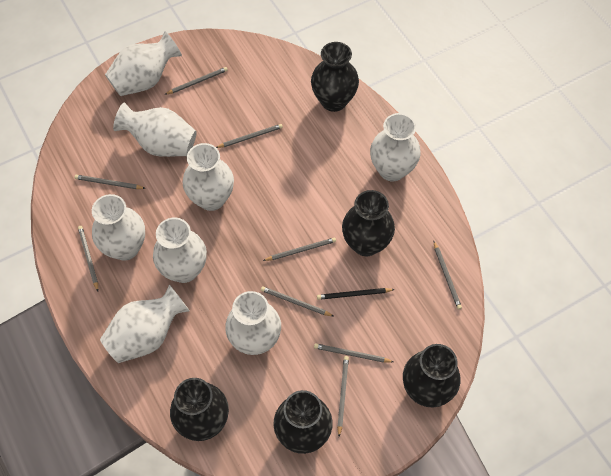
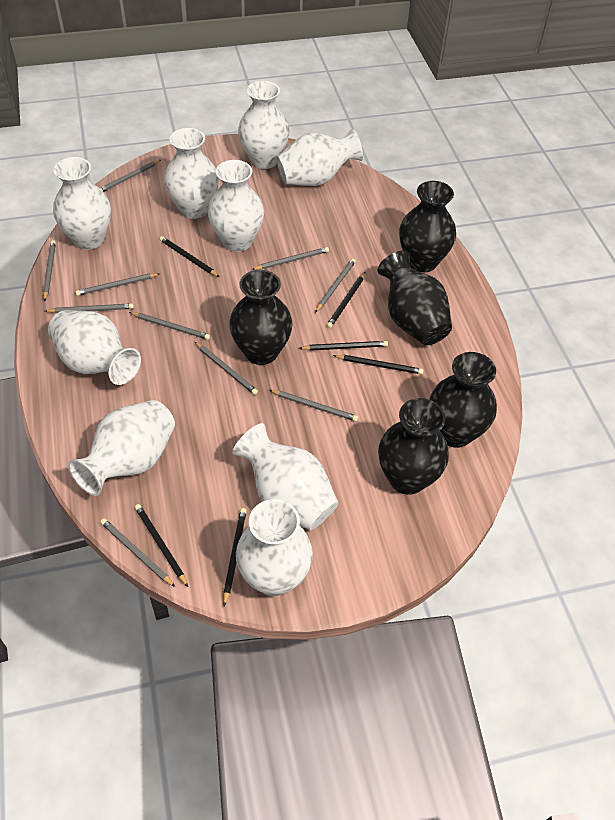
black pencil: [317,288,395,300] = 1 -> [135,504,188,587] [160,236,220,277] [223,508,247,606] [299,341,388,351] [327,272,365,328] [333,355,424,374] = 6
grey pencil: [74,175,146,189] [78,226,98,291] [164,67,228,95] [216,124,283,148] [261,286,333,316] [263,237,336,261] [314,343,393,363] [337,356,349,436] [434,241,462,310] = 9 -> [43,240,56,302] [45,304,134,313] [75,273,160,296] [100,160,161,192] [100,518,175,587] [129,312,210,340] [195,342,258,395] [251,247,329,270] [269,390,358,422] [315,258,356,313] = 10
white vase: [92,194,145,261] [100,284,190,363] [105,32,182,96] [113,102,197,157] [153,218,207,283] [183,143,234,211] [225,291,281,355] [370,113,421,182] = 8 -> [48,310,141,385] [53,157,111,250] [68,400,175,496] [164,128,219,219] [208,160,264,252] [232,423,338,530] [236,499,313,596] [238,81,290,169] [276,129,363,186] = 9

